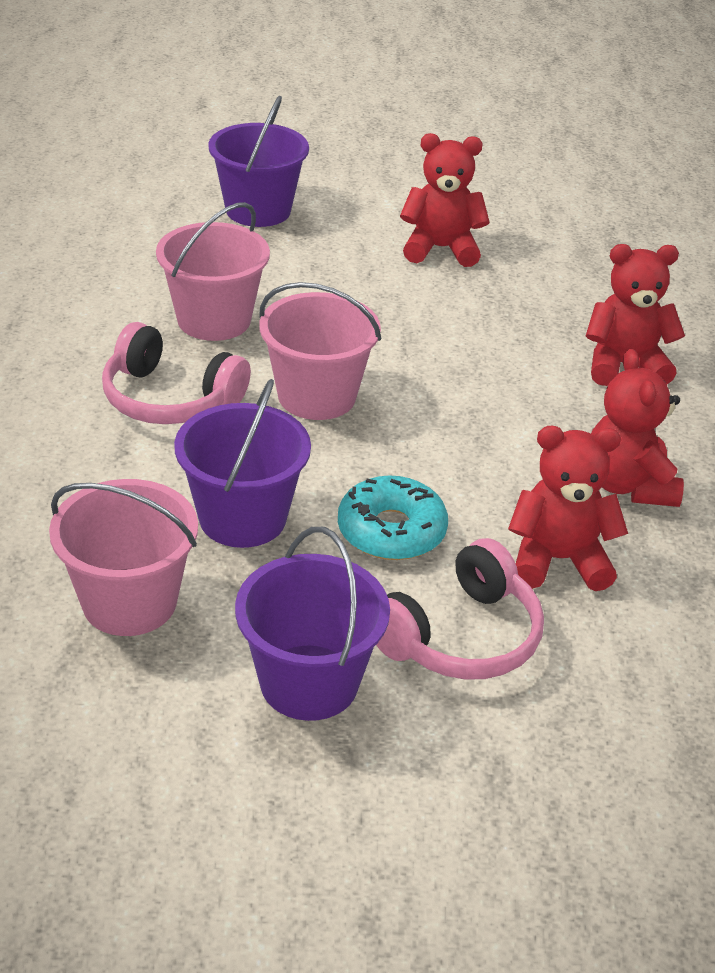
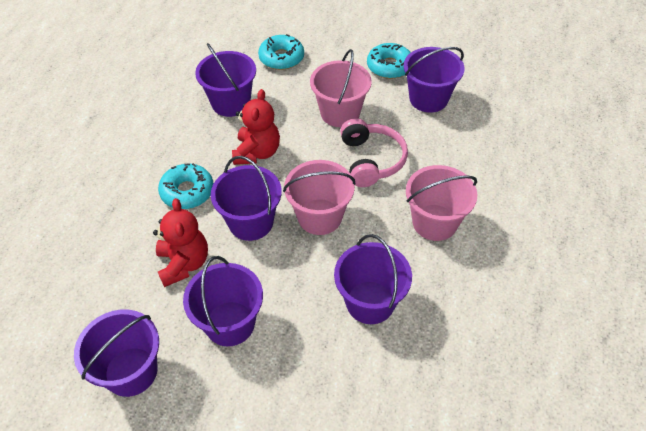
pink headphones: [102,322,251,424] [376,538,544,680] = 2 -> [340,118,408,187] = 1
purple bucket: [174,379,311,548] [208,96,309,227] [235,527,390,721] = 3 -> [74,310,159,397] [183,256,263,346] [195,43,256,117] [211,156,282,241] [334,234,412,324] [404,47,464,113] = 6
red teddy bear: [400,133,489,267] [508,426,628,591] [586,244,685,386] [591,349,684,507] = 4 -> [153,198,208,287] [232,89,280,165] = 2
turquoise donut: [338,476,448,560] = 1 -> [158,163,214,209] [258,34,304,70] [367,43,411,79] = 3

